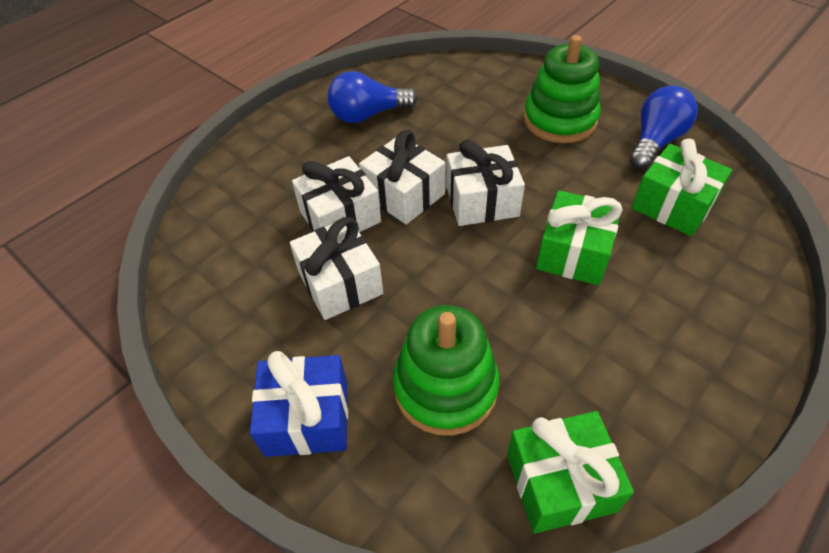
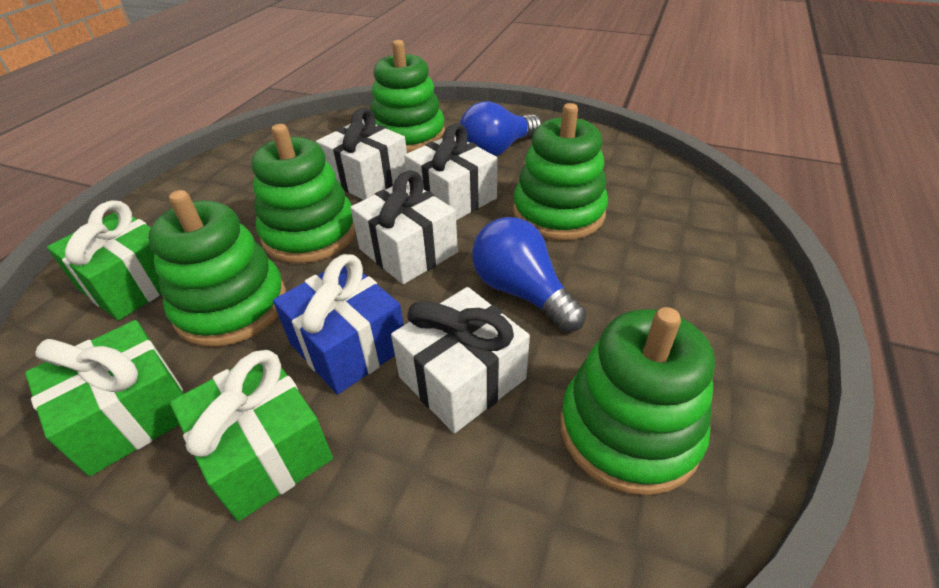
green stacking toy: [393,305,499,436] [523,35,601,143] = 2 -> [148,190,286,347] [251,124,356,264] [370,40,445,153] [513,103,608,240] [560,307,715,495] = 5

